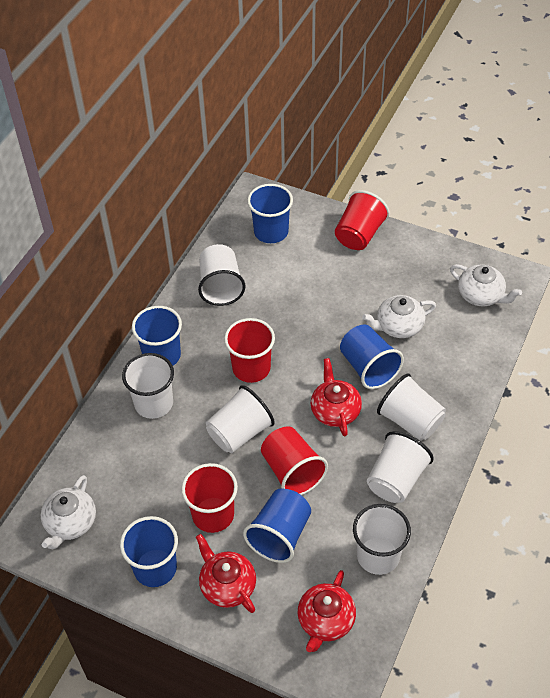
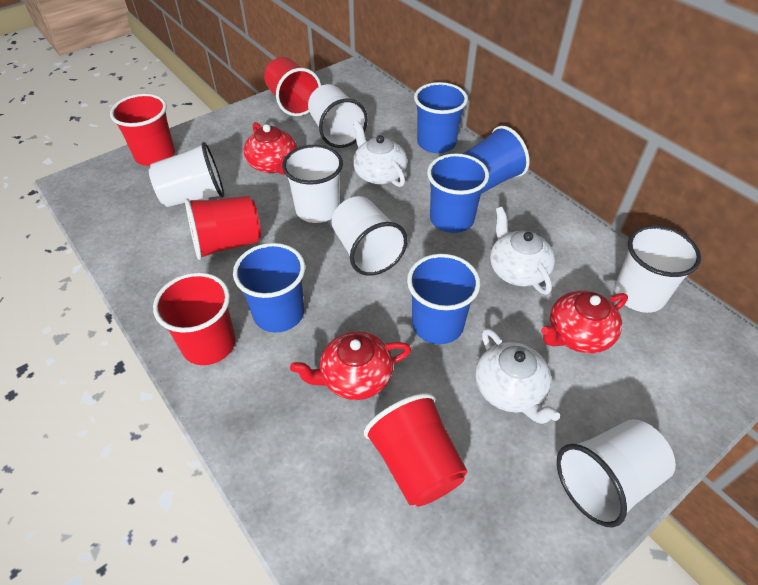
red cup: [181,463,238,533] [224,318,275,383] [261,426,328,495] [335,190,390,250] = 4 -> [110,94,175,166] [153,273,236,365] [185,196,261,260] [264,57,321,116] [364,393,467,507] = 5

